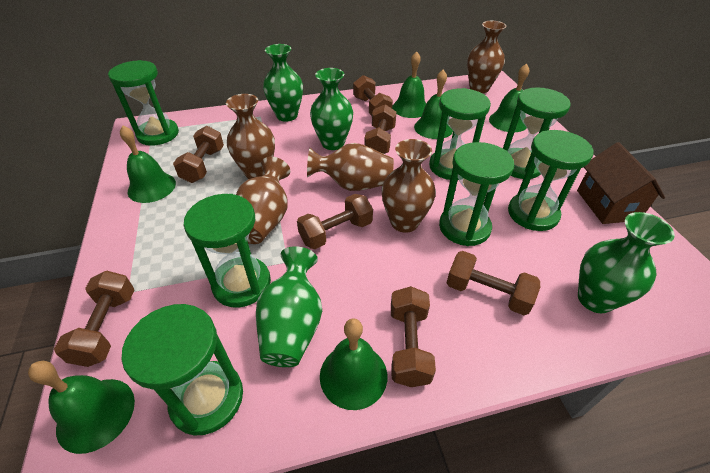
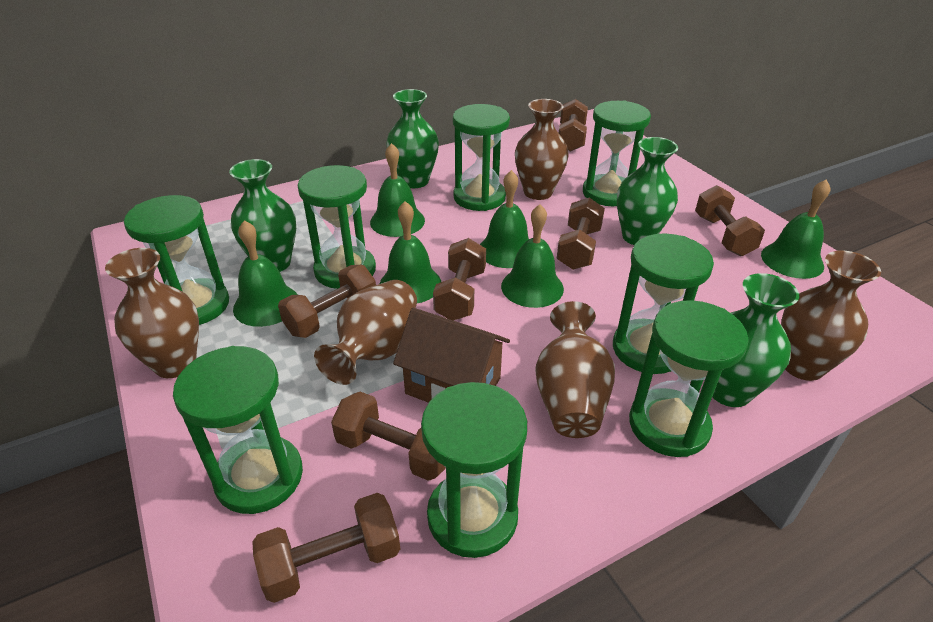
green hourglass: [108,60,179,146] [121,304,243,436] [184,194,271,308] [429,88,491,180] [439,142,514,246] [503,87,571,179] [508,130,594,231] = 7 -> [124,195,229,325] [173,346,303,514] [298,165,376,289] [421,382,527,558] [453,104,510,211] [583,100,651,206] [613,234,714,374] [629,300,749,457] = 8

